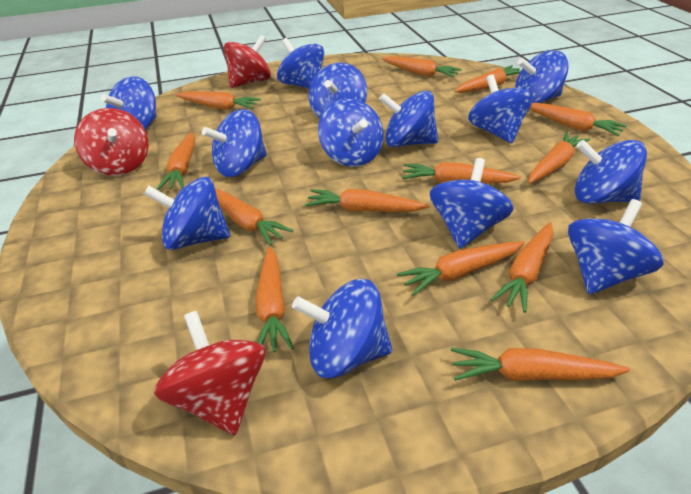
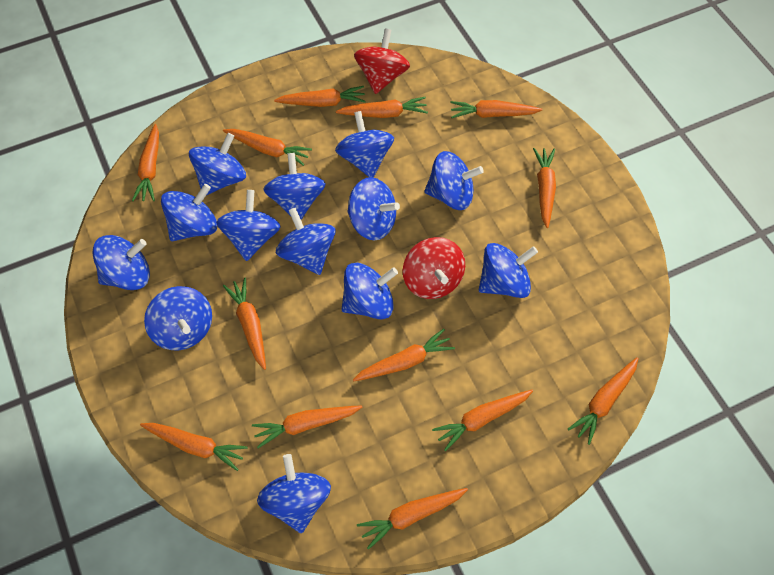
red spinning top: [74,108,148,176] [154,311,265,435] [224,35,271,88] = 3 -> [354,28,410,94] [403,237,465,299] = 2

